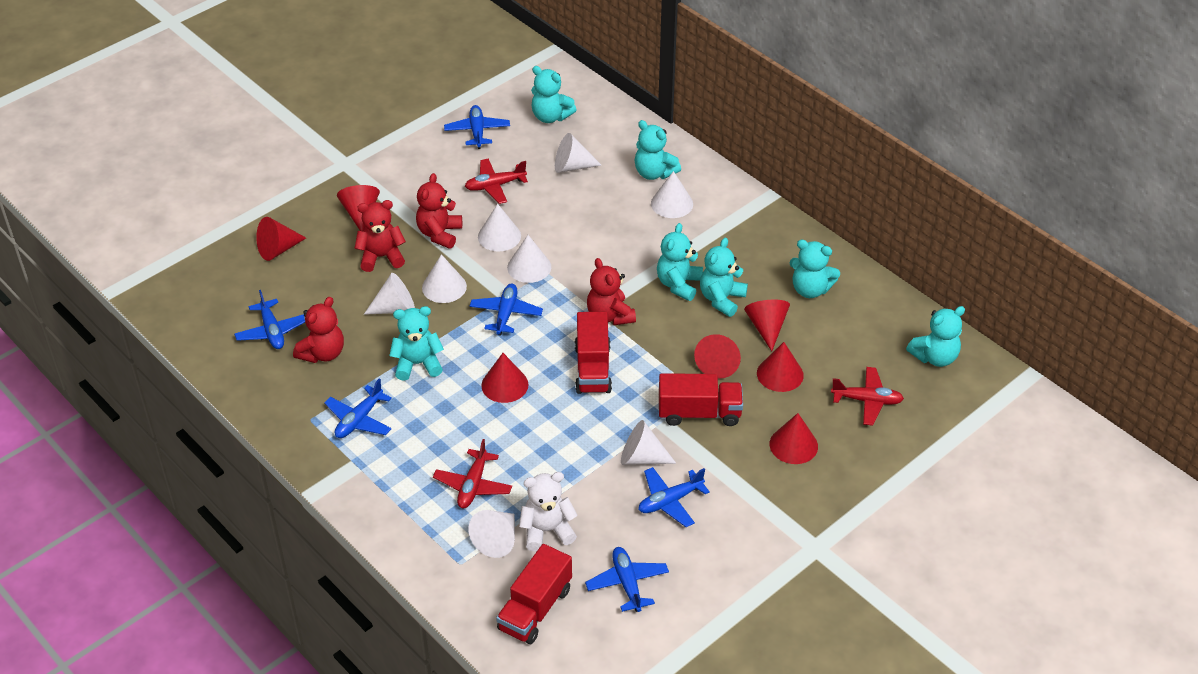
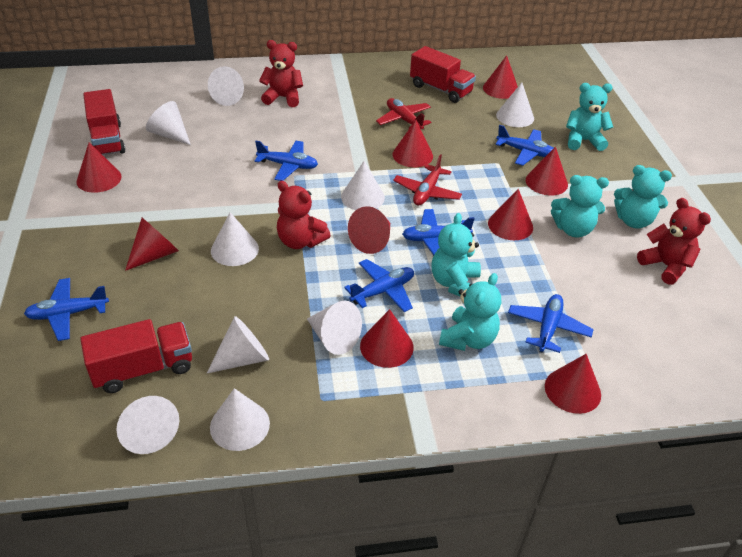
red cone: [256,217,306,261] [337,185,380,231] [481,353,529,403] [694,334,741,379] [744,300,790,351] [757,342,804,392] [770,413,818,464] = 7 -> [76,142,122,193] [125,218,179,271] [348,206,390,254] [360,309,414,368] [392,120,433,167] [483,55,518,99] [488,189,533,240] [526,146,568,195] [545,354,601,414] = 9
red plane: [433,439,512,508] [465,158,528,204] [831,367,904,426] = 3 -> [376,98,431,129] [393,154,462,206] = 2
red teddy bear: [293,297,344,363] [354,200,406,272] [416,173,462,249] [587,258,636,325] = 4 -> [259,40,303,107] [277,181,331,249] [637,198,711,285] = 3
turquoise teddy bear: [389,306,444,381] [531,66,576,123] [635,120,681,180] [657,223,703,301] [700,238,748,317] [790,240,840,298] [906,306,965,367] = 7 -> [432,213,481,296] [439,273,501,351] [551,175,609,237] [566,83,613,151] [614,165,672,229] = 5
white cone: [364,273,415,315] [422,254,467,303] [468,510,515,558] [478,204,521,251] [507,235,551,283] [555,133,602,173] [621,420,676,465] [651,171,693,218] = 8 -> [116,396,179,454] [146,101,191,145] [207,316,269,373] [208,66,244,106] [210,388,270,451] [211,212,259,266] [307,301,362,355] [341,161,385,210] [496,83,534,127] = 9
white teddy bear: [519,472,578,551] = 1 -> none = 0

